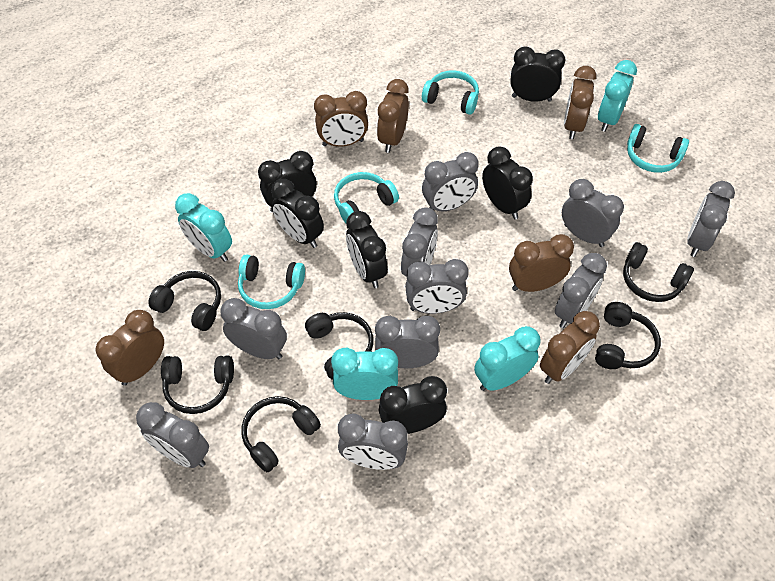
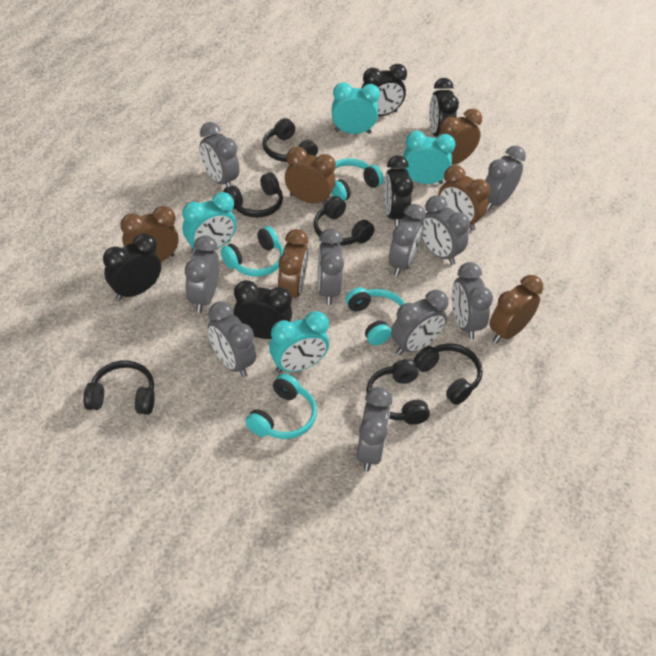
black clock: [258,151,317,212] [271,179,324,248] [346,211,388,288] [379,376,447,434] [482,146,533,219] [510,46,565,102] = 6 -> [103,233,161,301] [233,280,292,339] [361,64,407,116] [383,155,414,227] [429,78,459,137] = 5

